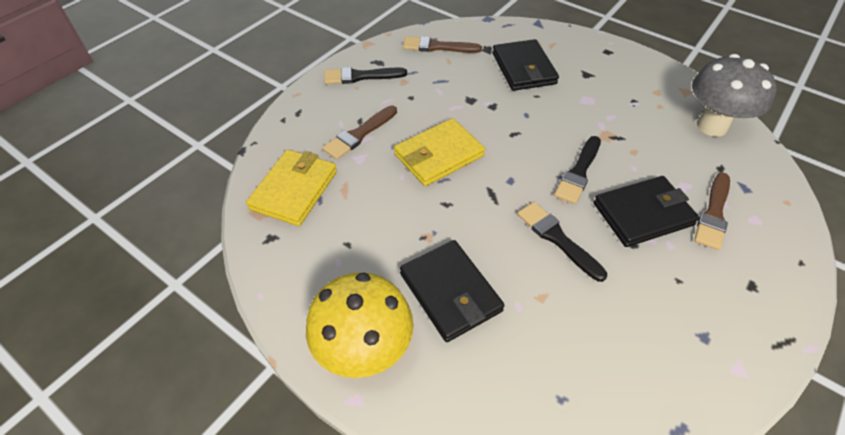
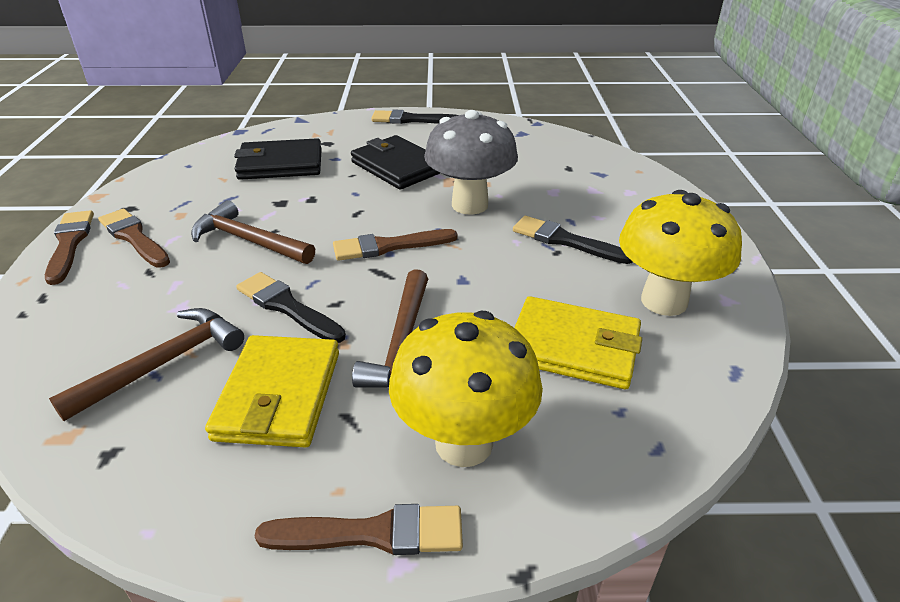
black wallet: [400,240,504,342] [492,39,559,91] [594,176,699,247] = 3 -> [234,138,322,180] [351,135,440,190] = 2
brown brush: [322,106,397,160] [403,36,482,53] [694,172,730,250] = 3 -> [45,210,94,285] [98,209,170,268] [255,504,463,555] [333,229,458,261] = 4
brown hammer: none = 0 -> [49,308,244,421] [191,200,315,264] [352,269,428,387] = 3
yellow mushroom: [306,272,413,378] = 1 -> [389,311,543,467] [619,190,742,316] = 2

